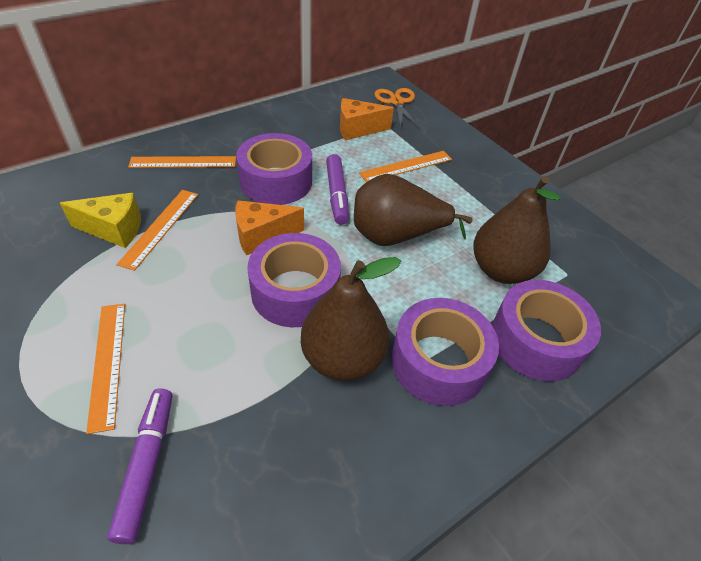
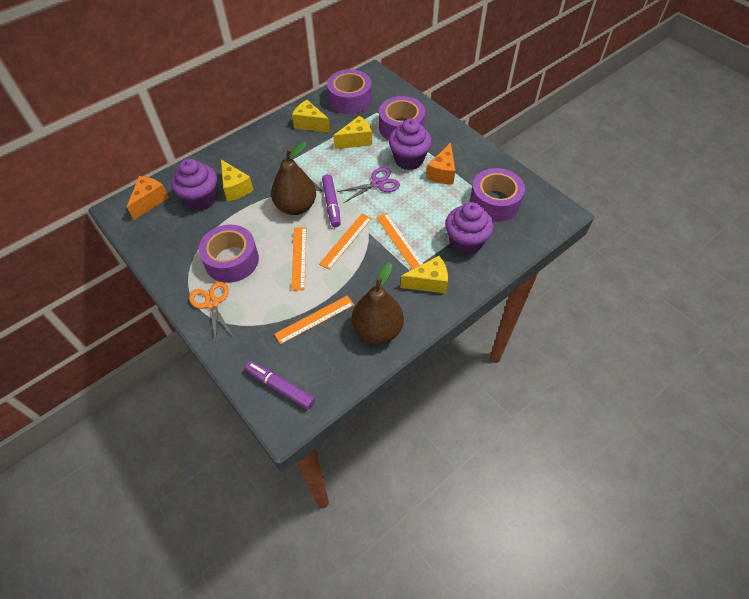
brown pear: [301,257,401,381] [354,174,473,246] [473,176,561,284] = 3 -> [271,142,316,215] [352,263,404,344] = 2
purple cupcake: none = 0 -> [171,159,217,211] [389,118,432,170] [445,202,494,255] = 3
purple scissors: none = 0 -> [337,167,400,203] = 1
yellow cheese: [60,193,141,248] = 1 -> [221,160,253,201] [292,100,330,133] [333,116,372,149] [400,256,448,293] = 4

